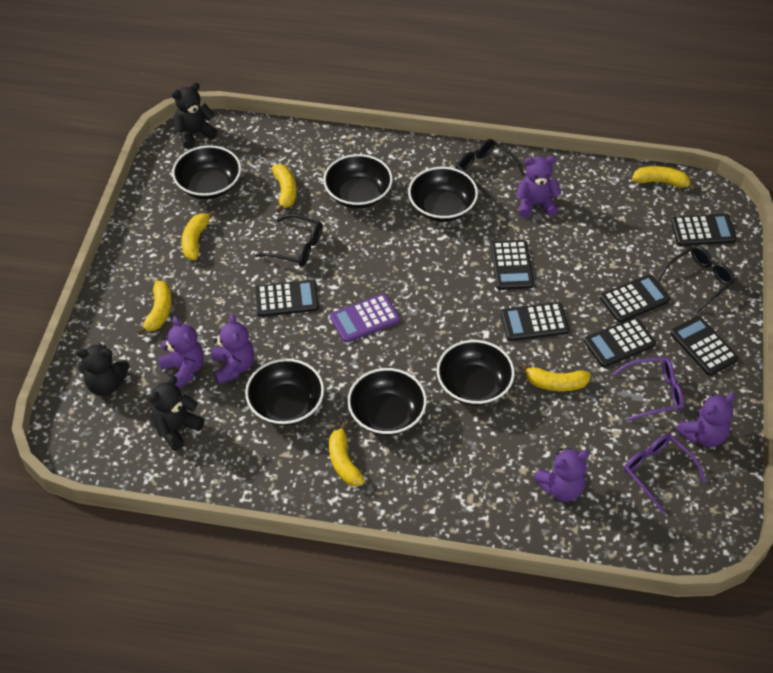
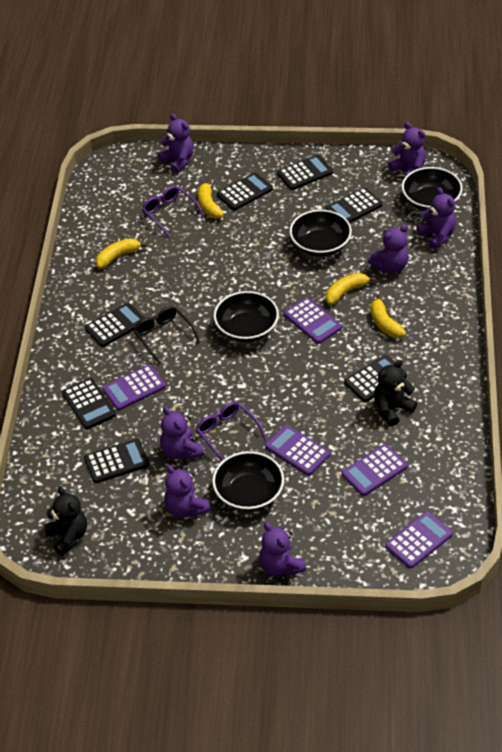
black bowl: [172,145,241,199] [245,359,324,426] [323,154,393,209] [348,368,427,436] [408,167,478,222] [437,340,515,406] = 6 -> [212,451,284,511] [214,291,279,342] [290,210,352,257] [402,167,462,211] = 4
black glasses: [256,214,322,267] [456,139,525,199] [657,246,735,313] = 3 -> [133,306,200,365] = 1
black teddy bear: [76,343,130,396] [149,376,205,451] [172,82,218,149] = 3 -> [44,486,87,556] [374,360,417,426] = 2
purple calculator: [330,294,400,343] = 1 -> [102,365,166,410] [265,425,330,476] [284,298,342,344] [341,444,408,496] [385,511,453,569] = 5
purple teddy bear: [158,317,204,389] [211,314,254,384] [516,156,562,218] [533,448,590,502] [676,393,736,447] = 5 -> [158,114,194,173] [160,406,204,460] [164,465,211,518] [259,522,306,577] [368,225,409,273] [388,122,426,178] [417,187,456,250] = 7
yellow banana: [137,281,172,335] [181,210,216,260] [272,164,297,213] [329,422,365,486] [519,364,591,391] [632,166,696,191] = 6 -> [96,238,147,269] [198,179,224,219] [326,273,376,305] [371,294,406,338] = 4

